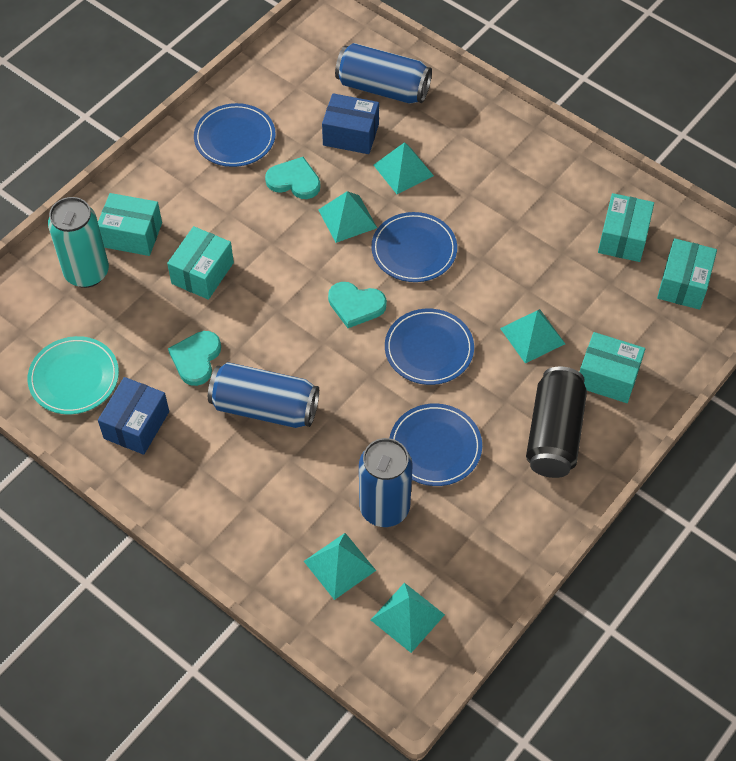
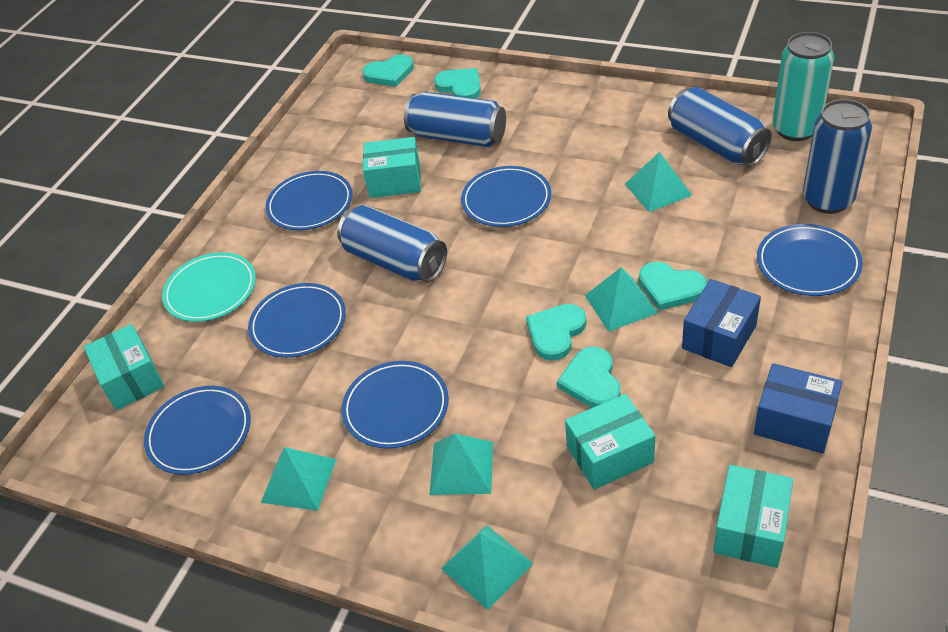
black can: [526,366,587,478] = 1 -> none = 0
blue can: [208,362,319,428] [335,43,432,104] [359,438,412,527] = 3 -> [337,205,447,282] [404,92,506,147] [668,87,772,167] [803,99,872,214] = 4
blue plate: [194,103,276,167] [371,212,457,282] [385,309,474,385] [390,404,482,486] = 4 -> [144,386,251,475] [248,283,346,358] [266,171,352,230] [341,361,449,449] [461,166,551,227] [757,224,863,296] = 6
turquoise box: [98,193,162,256] [167,226,234,300] [580,332,645,403] [598,193,654,262] [657,238,717,310] = 5 -> [84,324,165,410] [363,137,421,198] [565,394,655,489] [713,465,793,568] = 4
turquoise heart: [168,331,221,386] [265,157,321,199] [328,282,387,328] = 3 -> [362,54,414,87] [434,68,481,98] [526,304,586,361] [557,347,620,408] [639,262,707,311] = 5

